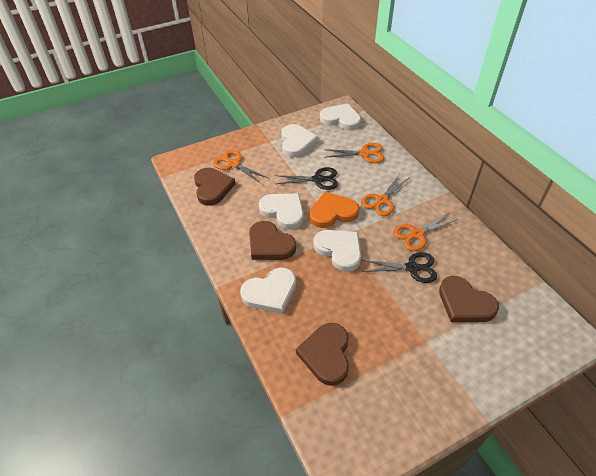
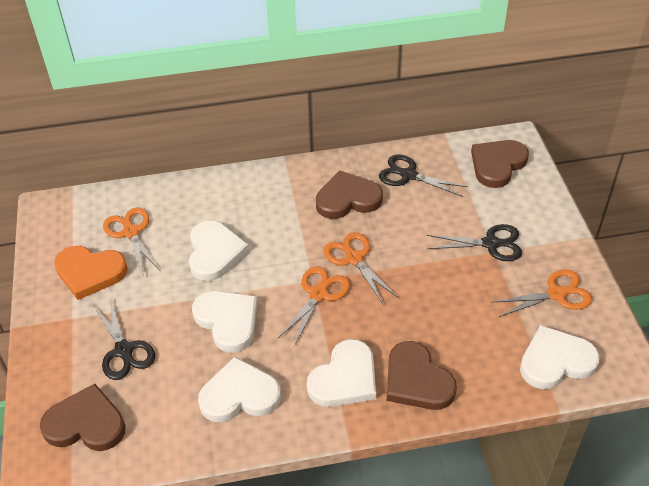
black scissors: [275,167,338,190] [362,252,437,283] = 2 -> [93,299,155,380] [379,155,468,197] [426,224,522,261] = 3

